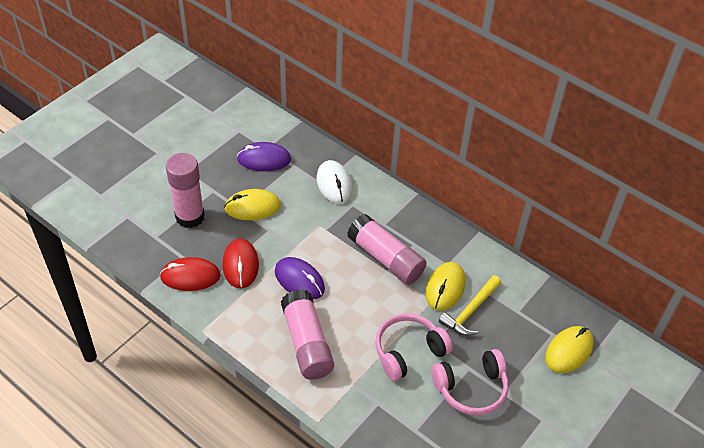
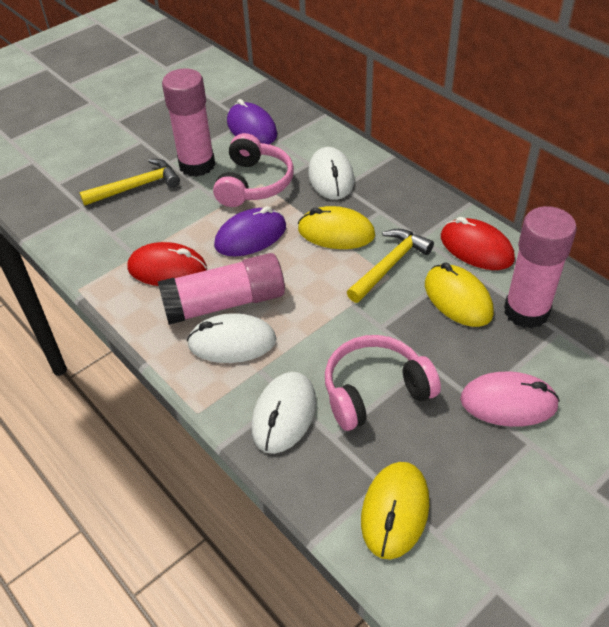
pink mouse: none = 0 -> [460,372,560,427] = 1
white mouse: [317,160,352,204] = 1 -> [187,313,277,363] [251,372,316,454] [308,147,354,200] = 3
yellow hammer: [439,275,501,336] = 1 -> [79,159,180,206] [347,229,434,303] = 2

